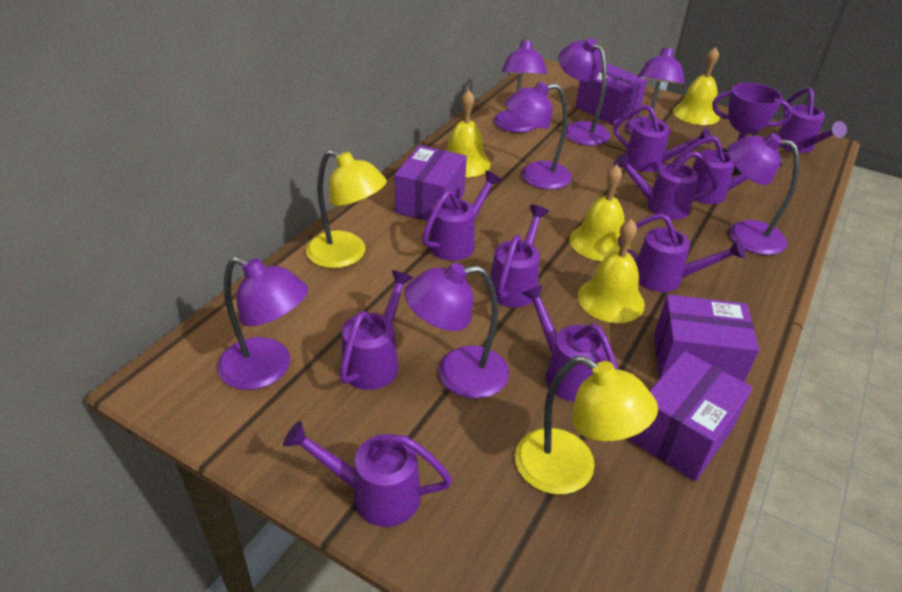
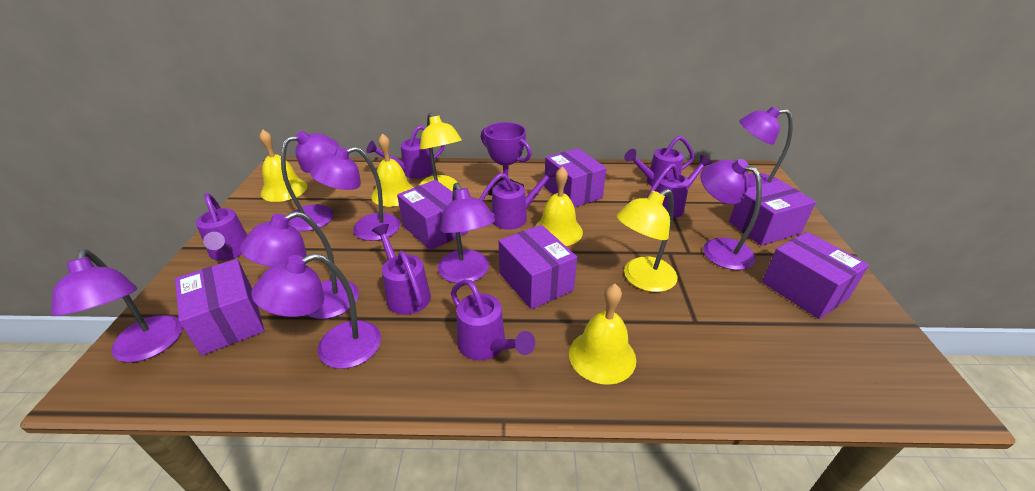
purple box: [395,145,467,221] [575,63,647,125] [629,351,752,481] [654,294,759,382] = 4 -> [175,259,265,355] [397,180,468,250] [499,225,577,309] [544,148,607,207] [729,180,816,246] [762,232,869,319] = 6
purple lamp: [217,256,308,390] [404,263,509,399] [494,37,547,133] [505,81,572,190] [558,38,610,146] [625,44,684,135] [727,133,799,255] = 7 -> [51,249,182,363] [240,211,359,319] [251,253,381,369] [281,131,339,231] [310,147,400,241] [438,183,495,283] [700,159,762,270] [739,106,793,188] = 8
purple watering can: [283,421,452,527] [339,270,413,390] [422,171,502,261] [488,205,549,308] [521,284,618,402] [613,151,718,220] [614,105,712,172] [618,213,746,292] [673,135,782,204] [778,87,847,153] = 10 -> [196,193,247,261] [366,125,444,179] [372,224,431,315] [451,279,535,361] [479,166,556,230] [624,136,694,186] [647,155,712,218] = 7

